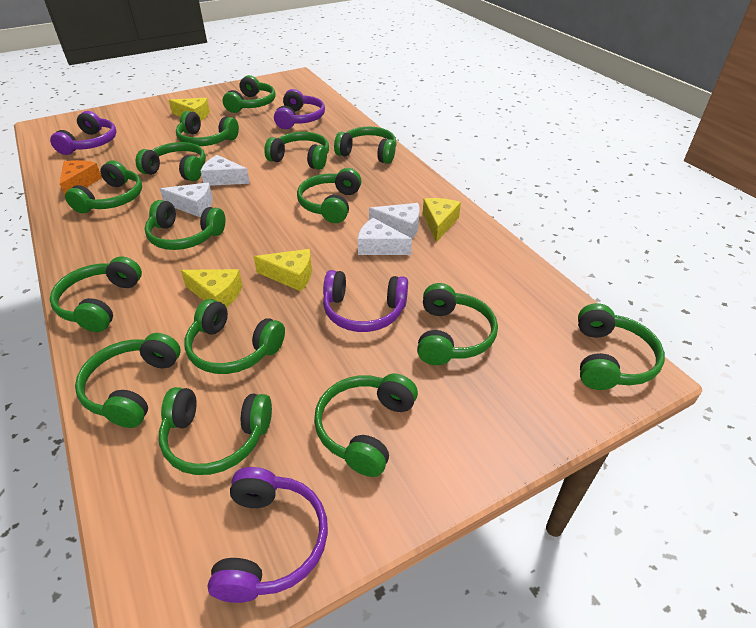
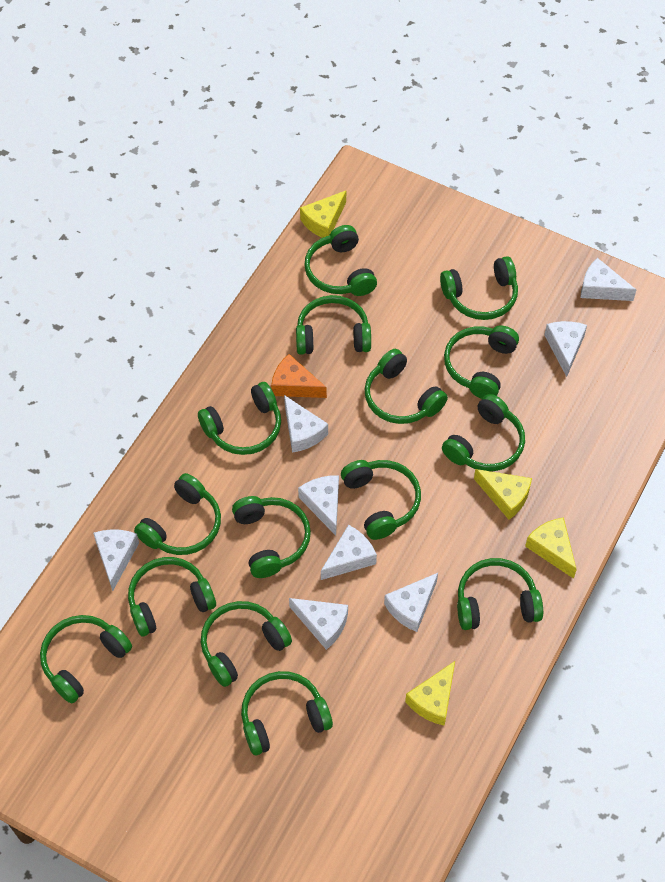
purple headphones: [50,111,117,155] [208,467,328,603] [274,89,325,129] [323,270,408,332] = 4 -> none = 0
white cheese: [160,182,213,217] [201,155,250,186] [358,218,412,255] [369,203,419,239] = 4 -> [93,529,139,591] [284,395,328,453] [289,598,348,650] [298,475,339,536] [321,525,377,580] [384,573,438,632] [544,321,587,377] [580,258,636,301] = 8

